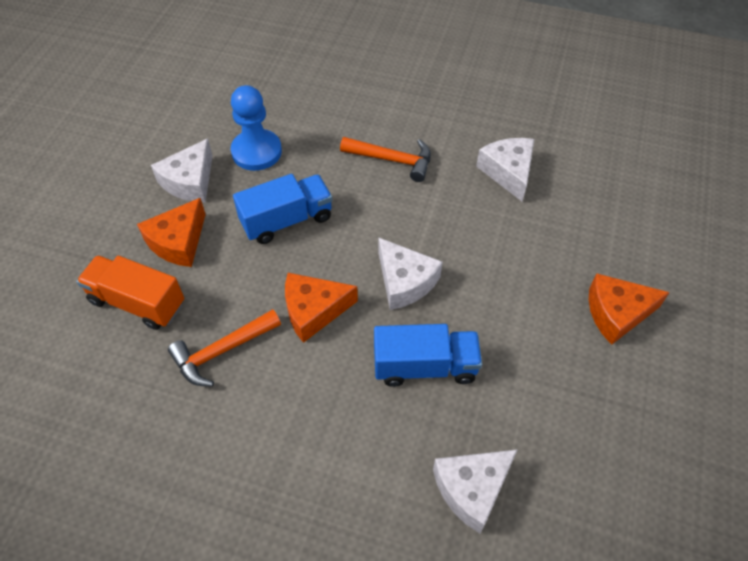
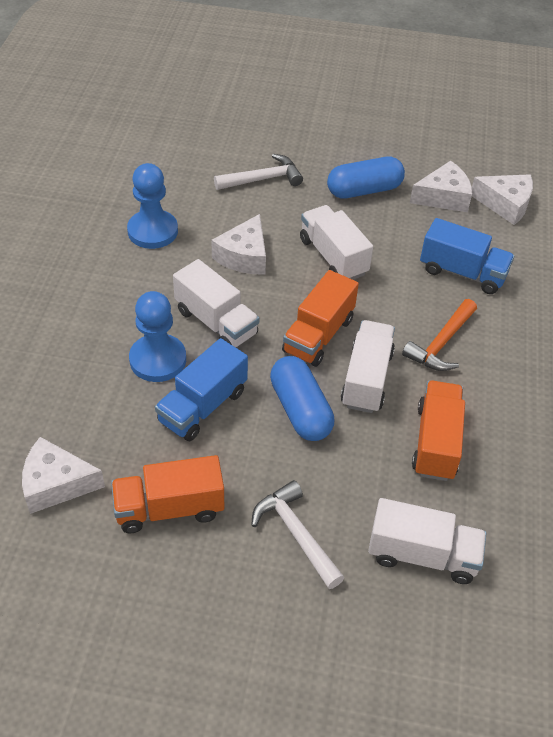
blue capsule: none = 0 -> [270,356,334,441] [327,157,405,199] = 2
blue pawn: [231,85,282,171] = 1 -> [127,163,178,249] [129,291,186,382] = 2
orange cheese: [137,198,206,267] [285,273,358,343] [589,273,670,345] = 3 -> none = 0
orange hammer: [168,309,281,386] [340,137,431,182] = 2 -> [402,299,477,371] = 1
orange truck: [76,255,184,330] = 1 -> [111,455,224,533] [282,270,359,367] [412,381,465,481] = 3
white hammer: none = 0 -> [214,154,303,190] [251,480,344,589] = 2
white truck: none = 0 -> [173,259,259,347] [300,205,373,280] [341,320,395,413] [368,498,486,584] = 4

